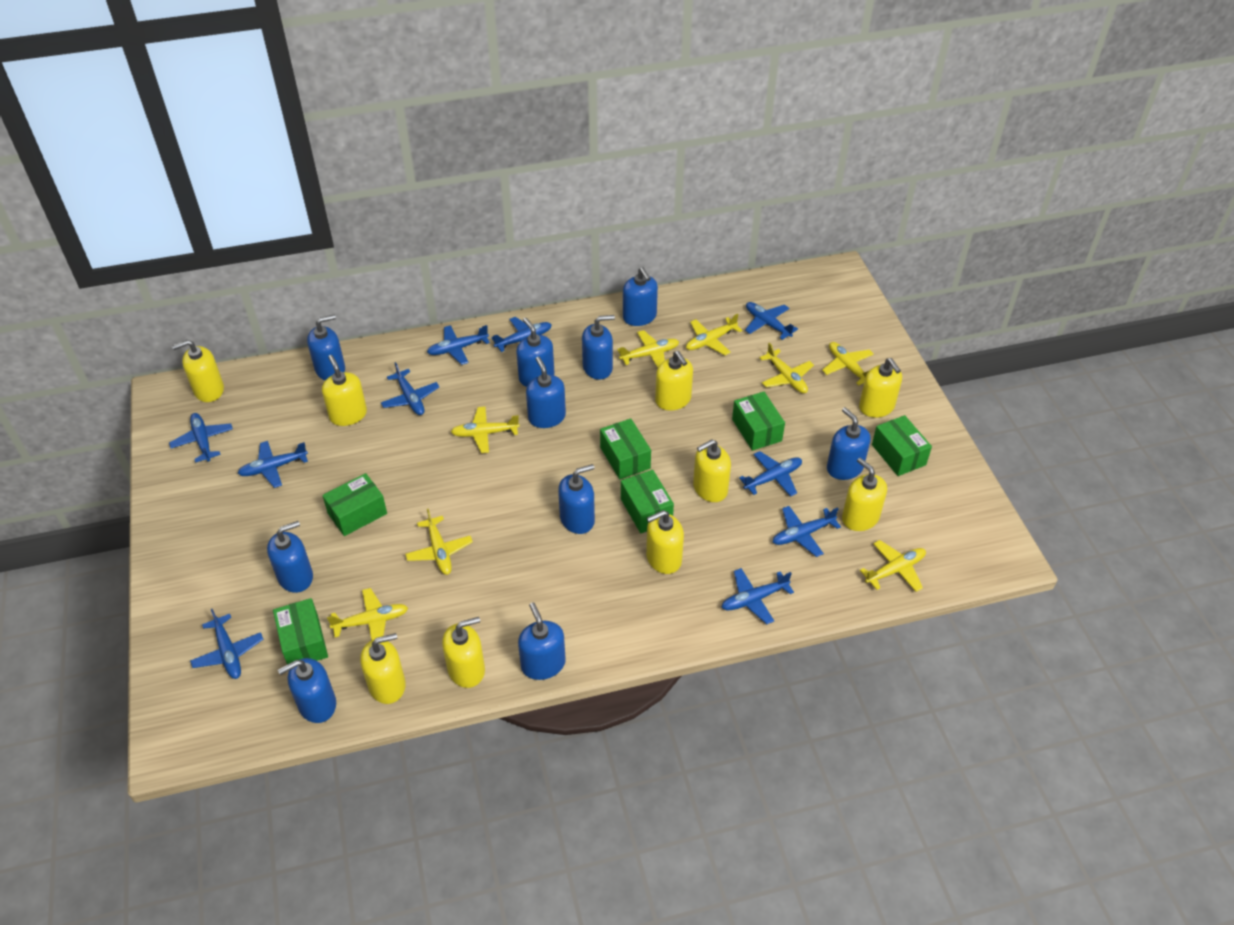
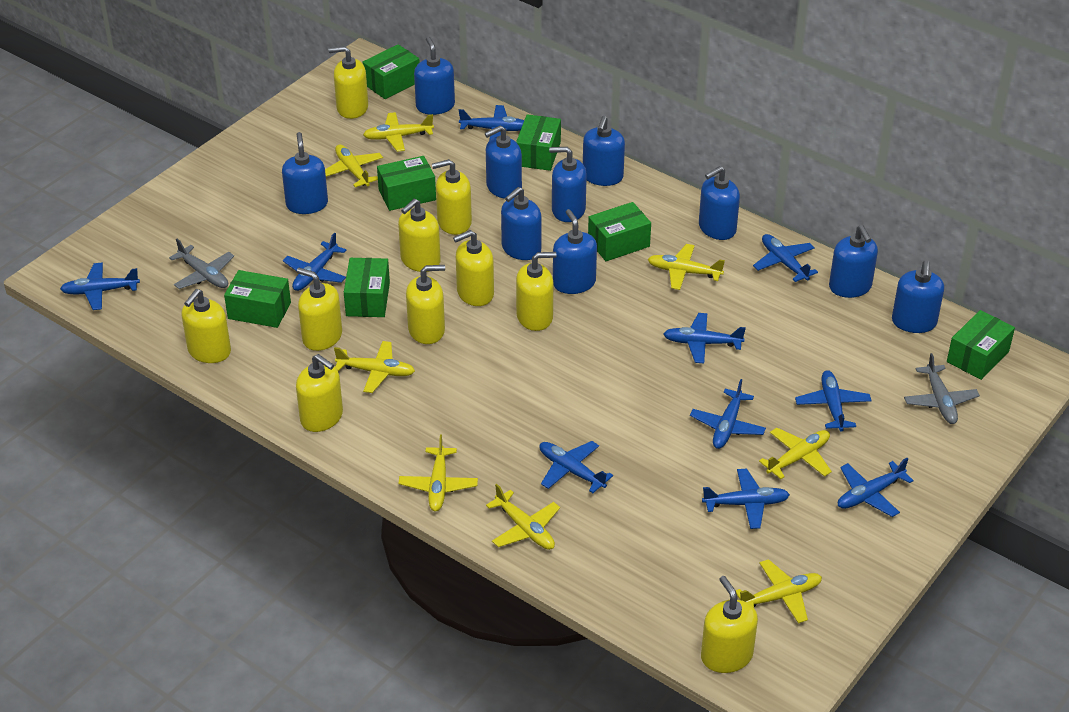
green box: [273,598,328,664] [322,473,387,536] [600,418,651,479] [621,470,674,533] [732,392,785,451] [872,415,932,476] = 6 -> [224,270,291,328] [344,258,390,317] [362,44,420,99] [377,156,436,211] [516,114,561,171] [588,202,651,261] [947,310,1015,380] = 7
grey plane: none = 0 -> [169,239,234,289] [904,353,980,424] = 2
yellow soap dispenser: [172,340,224,402] [322,355,367,426] [360,633,406,704] [442,617,485,688] [646,510,684,574] [655,351,693,410] [693,439,731,502] [842,458,887,531] [859,358,902,418] = 9 -> [182,289,231,363] [296,354,343,432] [297,268,342,351] [329,46,368,119] [398,199,441,272] [406,265,445,344] [432,159,472,235] [453,230,494,306] [516,252,556,331] [701,576,758,673] = 10

